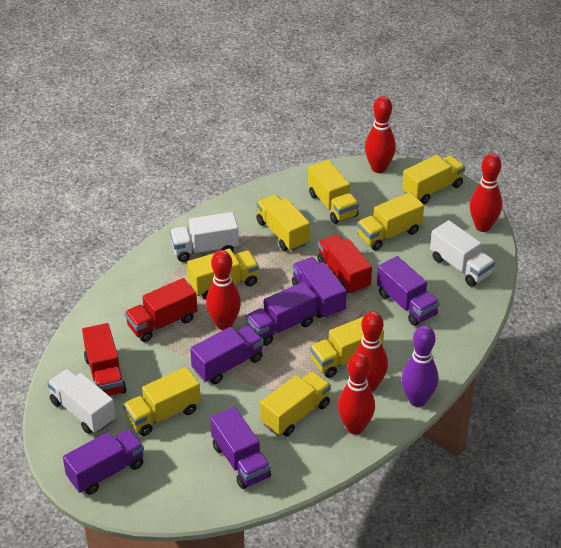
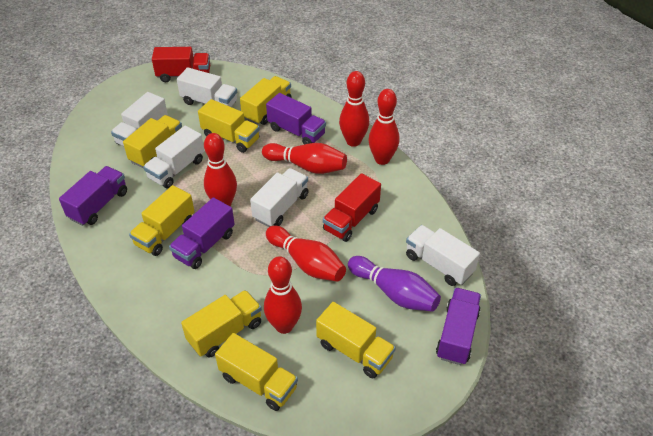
purple truck: [63,429,144,495] [190,325,264,384] [210,407,271,489] [246,282,317,346] [292,257,347,319] [377,256,440,326] = 6 -> [59,166,127,226] [169,197,235,269] [266,93,326,145] [436,288,481,365] = 4
red bowling pin: [206,250,241,330] [338,353,375,434] [354,311,388,392] [365,96,396,173] [470,154,502,232] = 5 -> [204,133,237,206] [262,143,347,174] [264,256,302,334] [266,226,346,282] [339,71,369,147] [368,89,399,165] = 6
red truck: [82,323,127,396] [125,278,197,342] [317,234,372,295] = 3 -> [152,47,210,82] [323,173,381,242] = 2
white truck: [47,369,115,434] [170,212,239,262] [430,220,495,287] = 3 -> [111,92,168,146] [143,126,204,188] [177,67,237,107] [250,168,308,227] [406,225,480,286] = 5
yellow truck: [123,367,201,436] [187,249,259,299] [256,194,310,251] [260,371,331,437] [308,160,359,224] [310,317,384,378] [357,192,424,251] [402,155,465,204] = 8 -> [123,115,182,168] [129,185,195,256] [181,290,262,358] [198,99,260,153] [215,333,298,411] [240,76,292,125] [316,302,396,378] = 7

